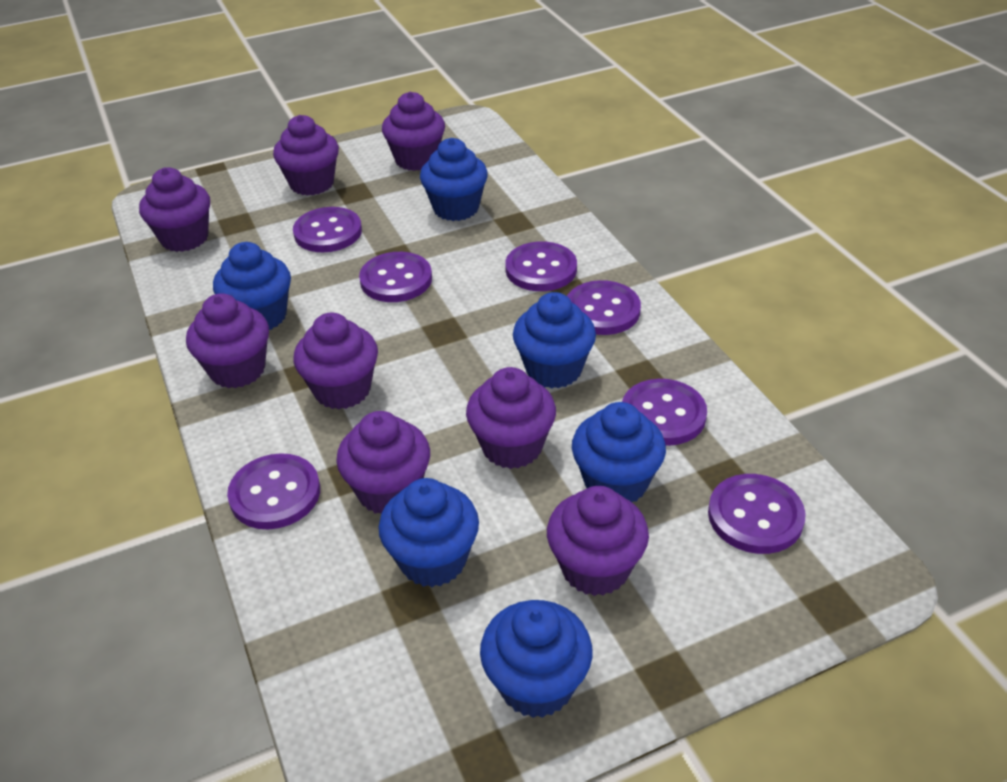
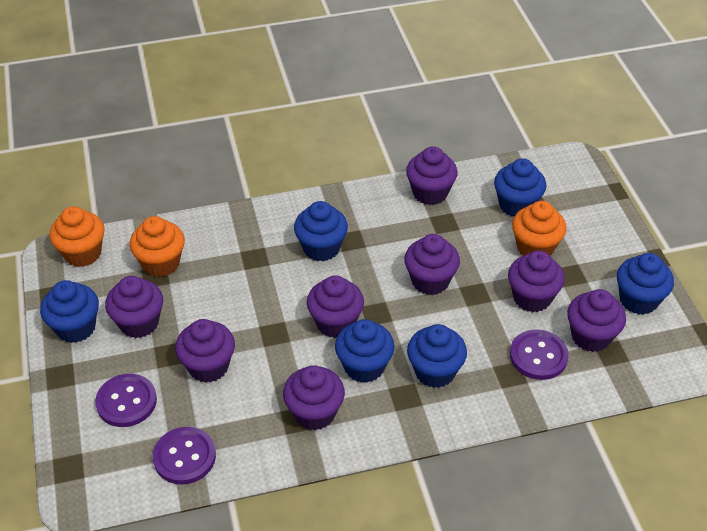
orange cupcake: none = 0 -> [49,206,105,267] [130,216,185,277] [512,201,566,256] = 3
purple button: [227,453,320,529] [293,207,362,252] [359,252,432,302] [505,242,577,291] [567,280,641,335] [622,379,707,446] [708,474,806,554] = 7 -> [95,374,157,427] [153,427,216,484] [510,329,569,380] = 3

